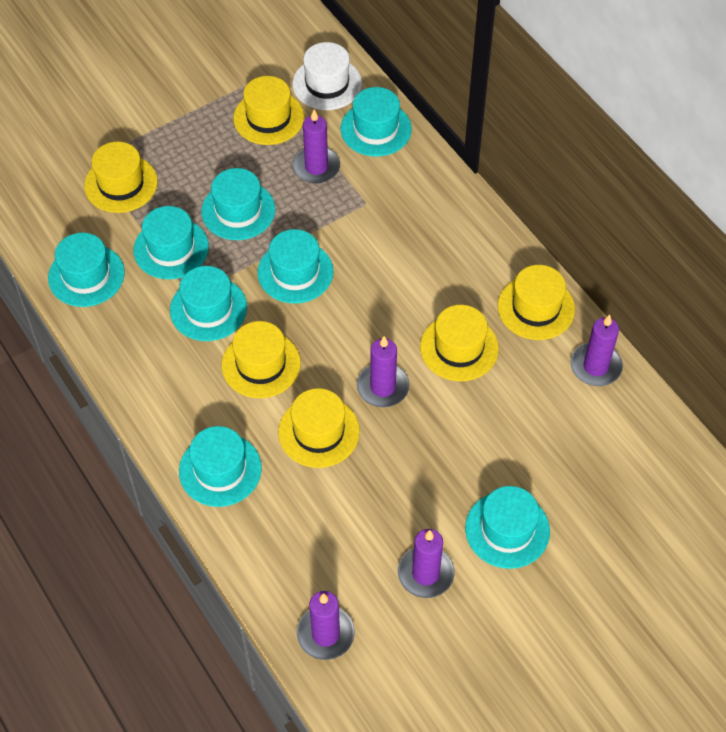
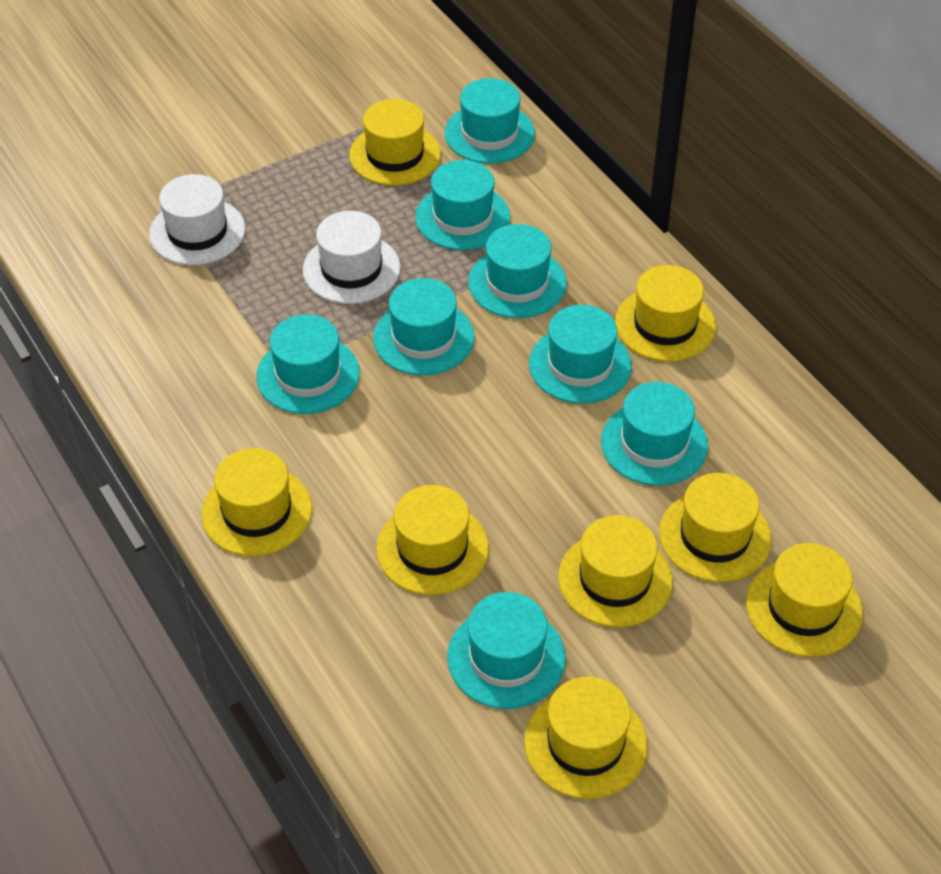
purple candle: [293,109,340,183] [297,591,355,660] [357,336,409,407] [398,529,454,598] [570,314,623,386] = 5 -> none = 0
white hat: [292,42,362,110] = 1 -> [149,174,245,265] [303,211,401,304] = 2
yellow hat: [84,141,158,213] [222,321,301,398] [233,76,304,145] [278,388,360,468] [420,305,499,381] [498,265,575,340] = 6 -> [201,448,312,556] [349,99,441,186] [376,485,489,595] [524,677,648,799] [558,515,672,627] [615,265,716,362] [659,473,772,582] [746,543,863,657] = 8

